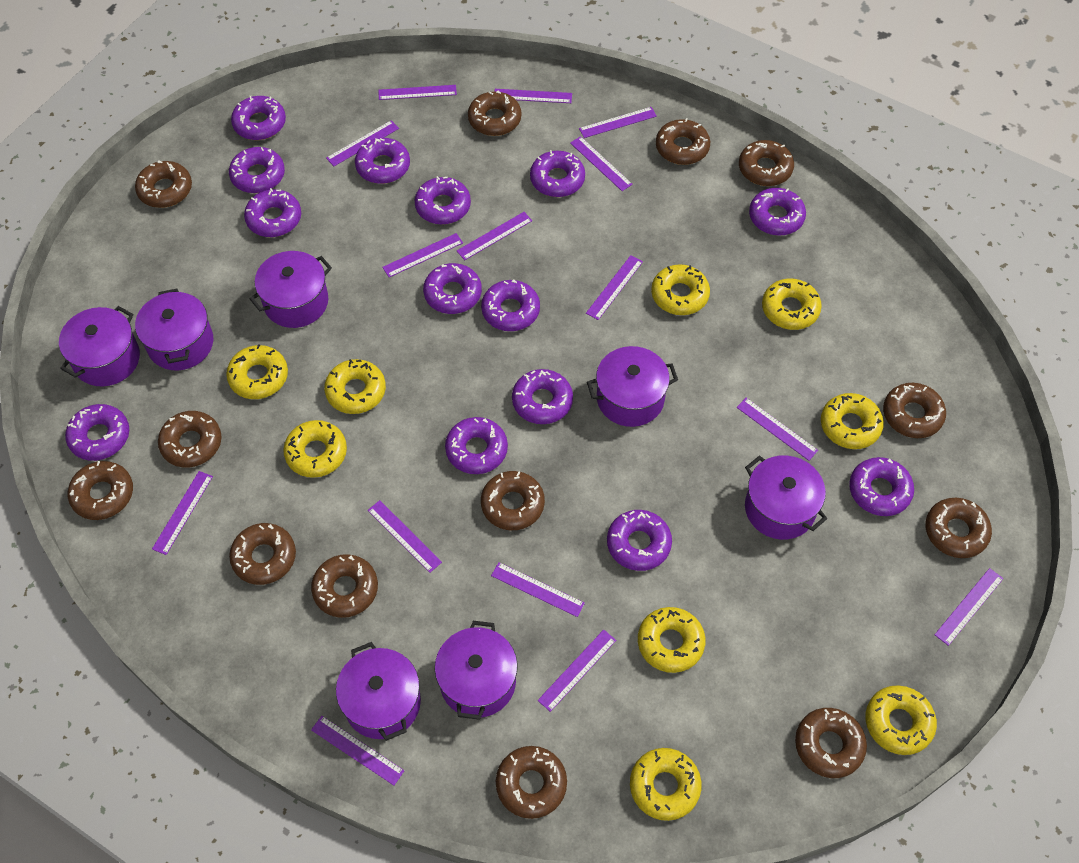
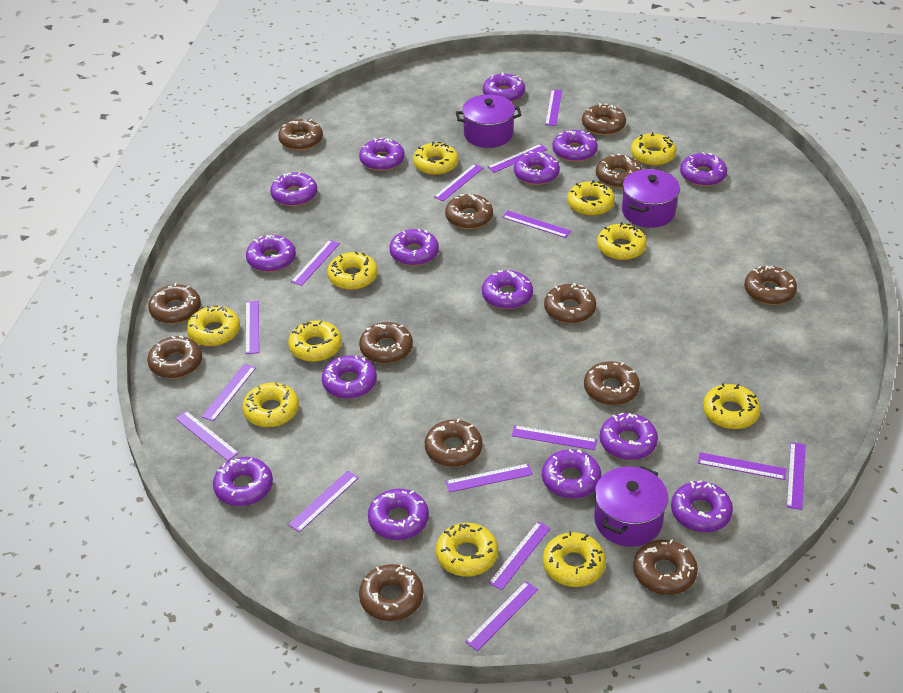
purple donut: [65,404,129,461] [229,147,285,193] [231,96,286,140] [244,188,301,237] [355,138,410,184] [415,176,471,225] [423,263,482,314] [445,417,508,474] [481,279,540,331] [512,369,573,424] [530,150,585,197] [607,510,672,571] [749,188,806,236] [849,457,914,516] = 14 -> [213,457,273,506] [246,235,296,272] [270,172,317,206] [322,355,377,399] [359,138,405,171] [368,489,429,540] [389,229,439,266] [482,270,533,309] [483,72,525,102] [514,151,560,185] [542,449,601,499] [552,130,598,162] [600,412,658,460] [671,480,733,532] [680,152,727,186] = 15
purple pot: [59,306,140,386] [135,288,213,370] [249,251,332,328] [336,642,421,741] [435,621,518,720] [587,346,678,427] [745,455,827,540] = 7 -> [456,95,521,148] [594,466,668,547] [622,169,680,228] = 3
yellow donut: [226,344,288,399] [283,420,347,478] [324,359,386,414] [630,748,702,821] [638,607,705,673] [651,264,710,315] [762,278,822,330] [821,393,884,449] [866,685,937,755] = 9 -> [187,305,240,346] [242,382,299,427] [288,320,342,362] [327,252,378,290] [413,141,458,175] [436,523,498,577] [543,531,606,587] [567,180,615,216] [597,222,647,260] [631,132,676,166] [703,383,761,429] = 11

